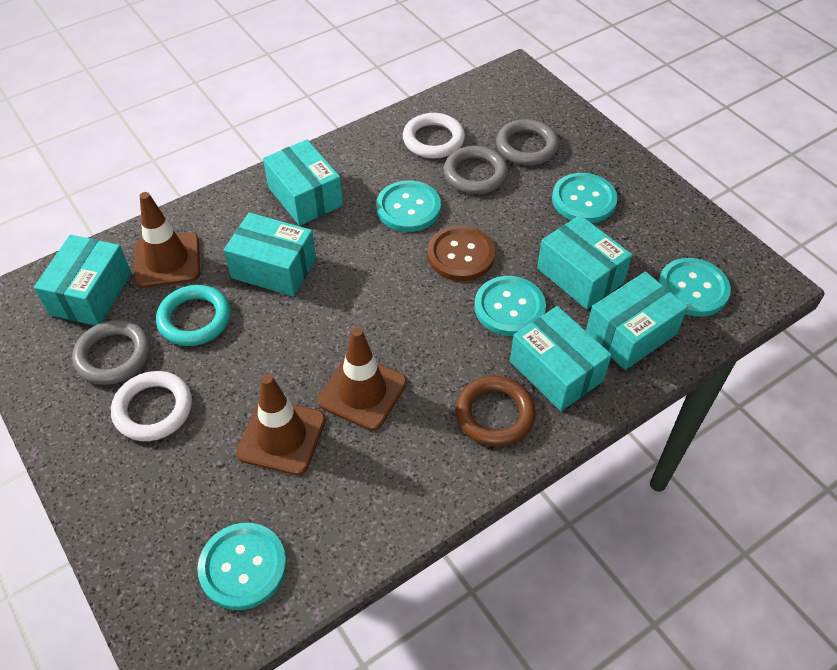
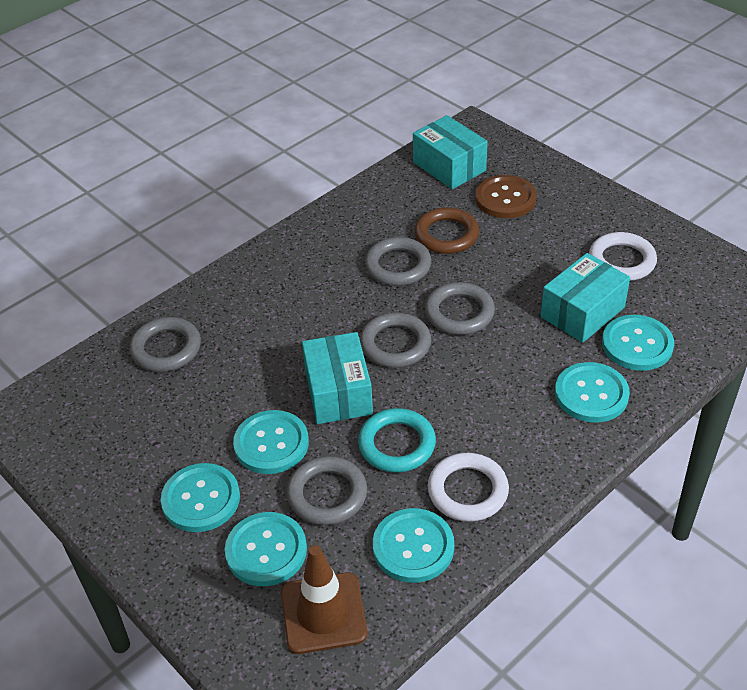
brown traffic cone: [134,192,200,288] [236,374,326,475] [318,327,407,431] = 3 -> [281,545,367,654] = 1
grey ring: [72,320,150,385] [444,146,508,194] [496,119,559,165] = 3 -> [130,317,201,372] [287,456,367,525] [360,313,431,368] [365,237,431,286] [425,282,495,335] = 5
turquoise box: [34,235,131,325] [224,213,316,297] [263,140,343,226] [510,306,612,411] [537,215,632,309] [586,272,688,370] = 6 -> [302,332,373,424] [413,115,488,189] [541,253,630,343] = 3
turquoise button: [197,523,287,610] [376,180,441,232] [474,276,546,336] [552,173,618,223] [658,258,731,317] = 5 -> [161,463,240,532] [225,512,307,586] [233,410,309,474] [373,508,454,583] [555,362,630,422] [602,315,674,371] = 6

